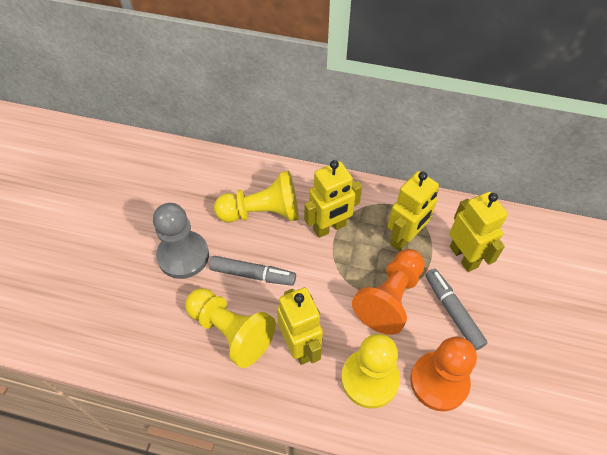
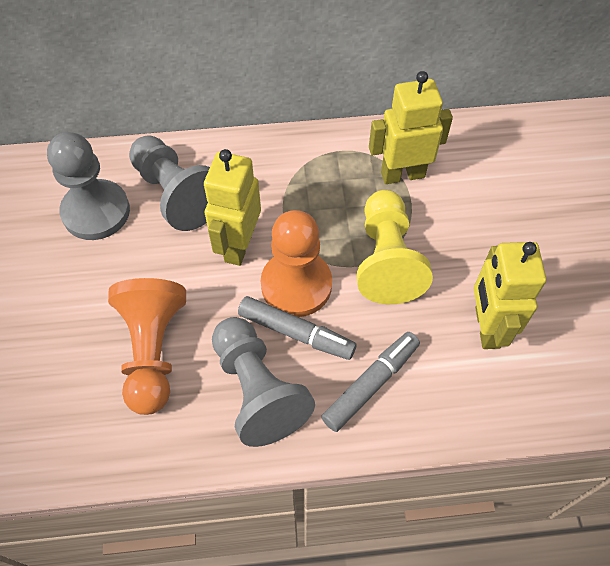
grey pawn: [153,203,209,279] = 1 -> [47,132,130,240] [129,135,210,231] [212,317,315,447] = 3
yellow pawn: [185,288,276,368] [214,171,299,223] [341,334,400,409] = 3 -> [357,190,433,304] = 1
yellow robot: [277,287,323,365] [304,160,362,238] [388,171,439,251] [449,192,508,272] = 4 -> [204,149,261,266] [369,71,453,184] [474,242,546,349] = 3

